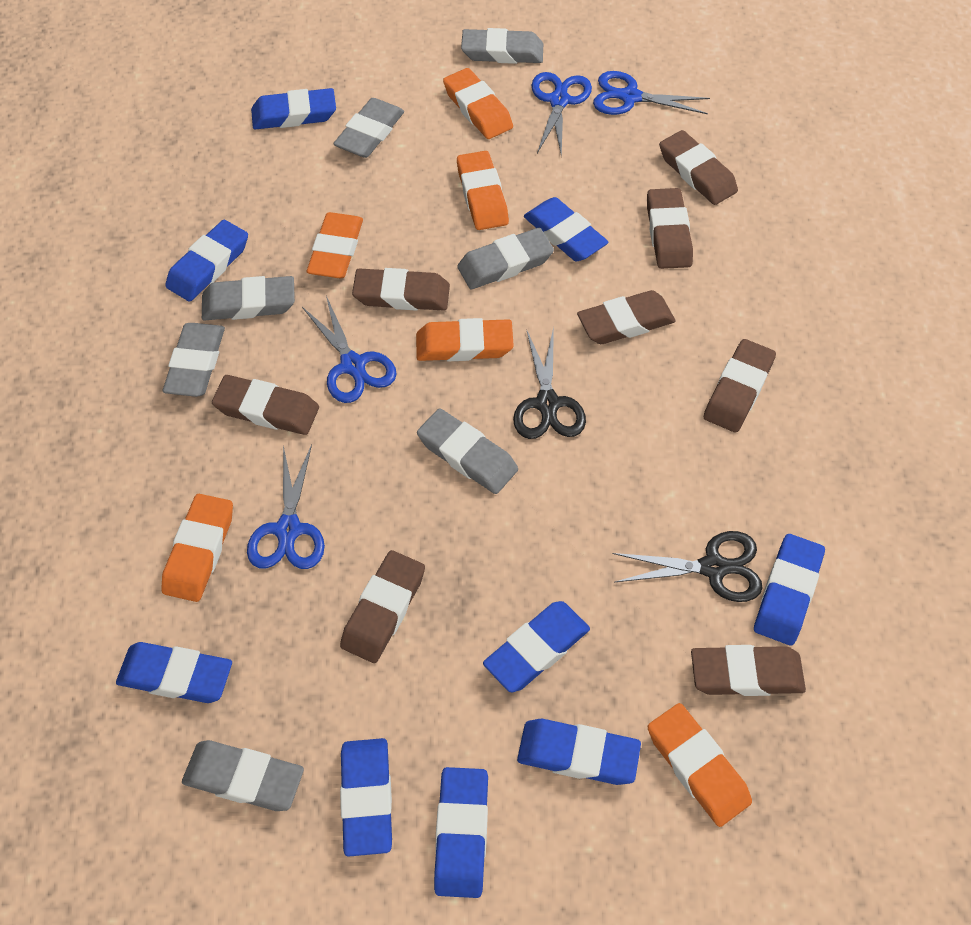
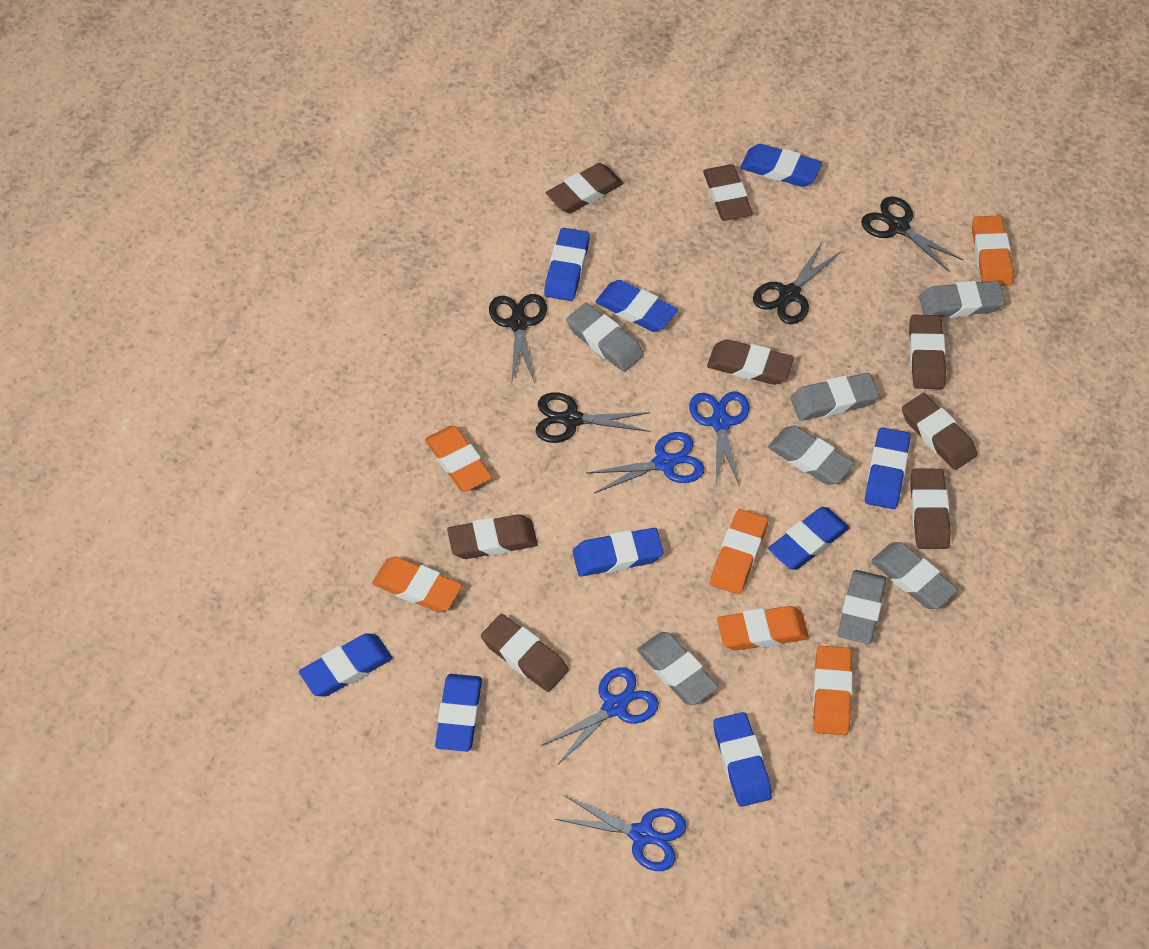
black scissors: [513,327,586,439] [612,531,762,602] = 2 -> [489,294,547,384] [536,392,650,443] [753,242,840,324] [861,196,963,272] = 4

